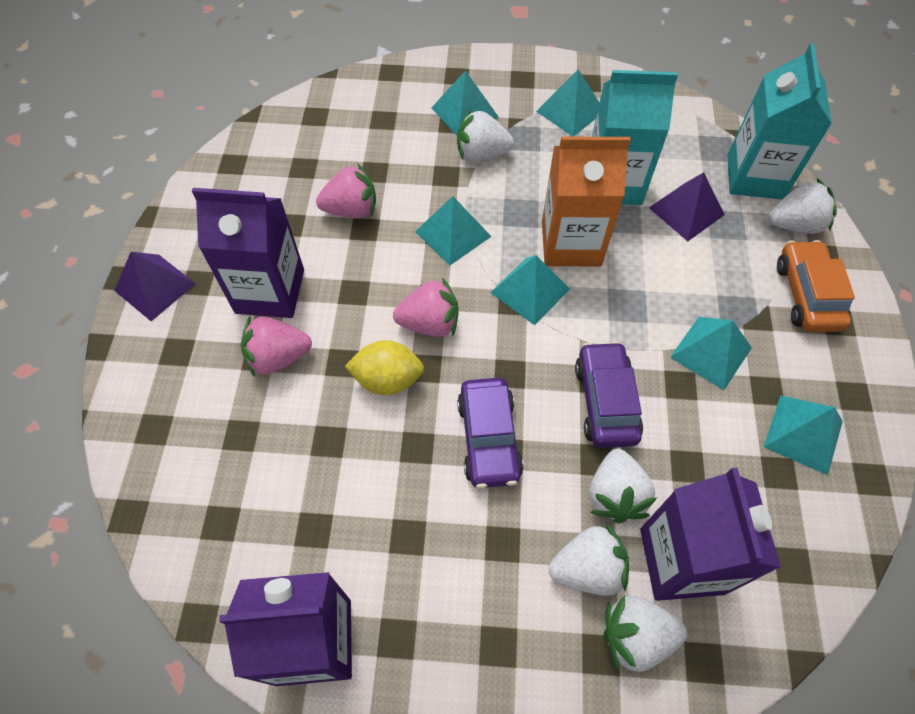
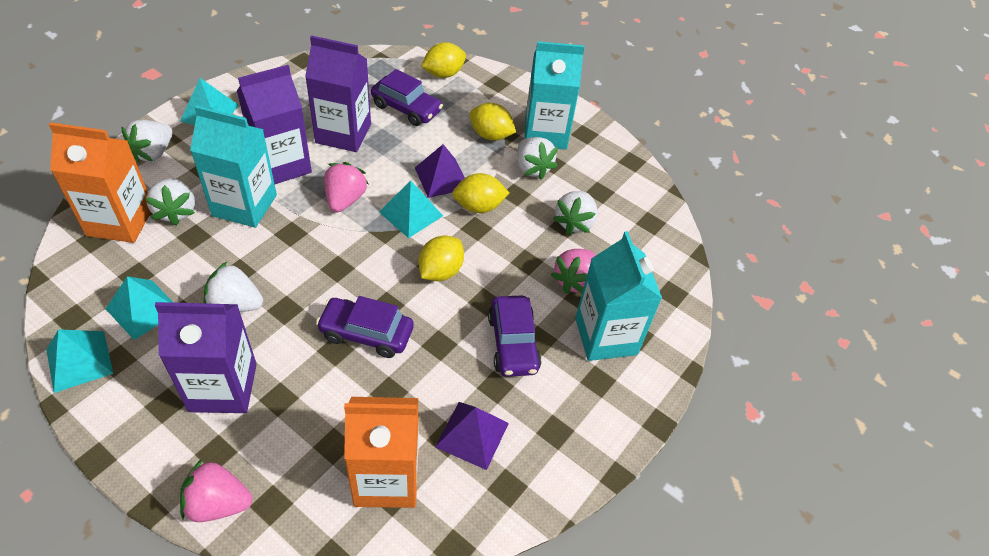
orange car: [777,240,855,332] = 1 -> none = 0
orange carton: [542,137,631,266] = 1 -> [49,122,151,243] [344,397,419,508] = 2
purple car: [457,378,523,489] [575,341,643,448] = 2 -> [316,296,414,358] [371,69,443,126] [488,295,541,377] = 3
turquoise carton: [592,70,678,205] [727,44,832,200] = 2 -> [190,105,277,228] [525,41,585,150] [575,231,662,361] = 3
turquoise pyramid: [415,196,492,265] [432,70,499,136] [490,255,570,325] [536,69,599,137] [670,317,752,390] [764,395,843,475] = 6 -> [46,329,113,393] [106,276,174,340] [180,78,239,125] [379,180,443,238] = 4
yellow lemon: [345,340,424,395] = 1 -> [418,236,464,281] [421,42,466,78] [452,173,509,213] [470,103,516,141] = 4

